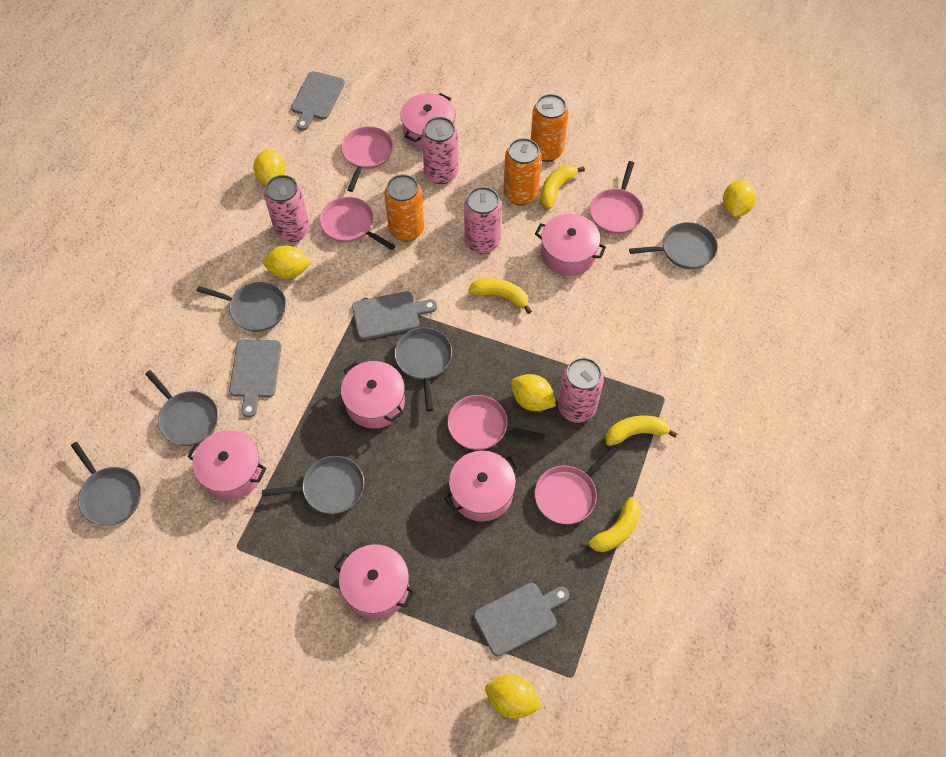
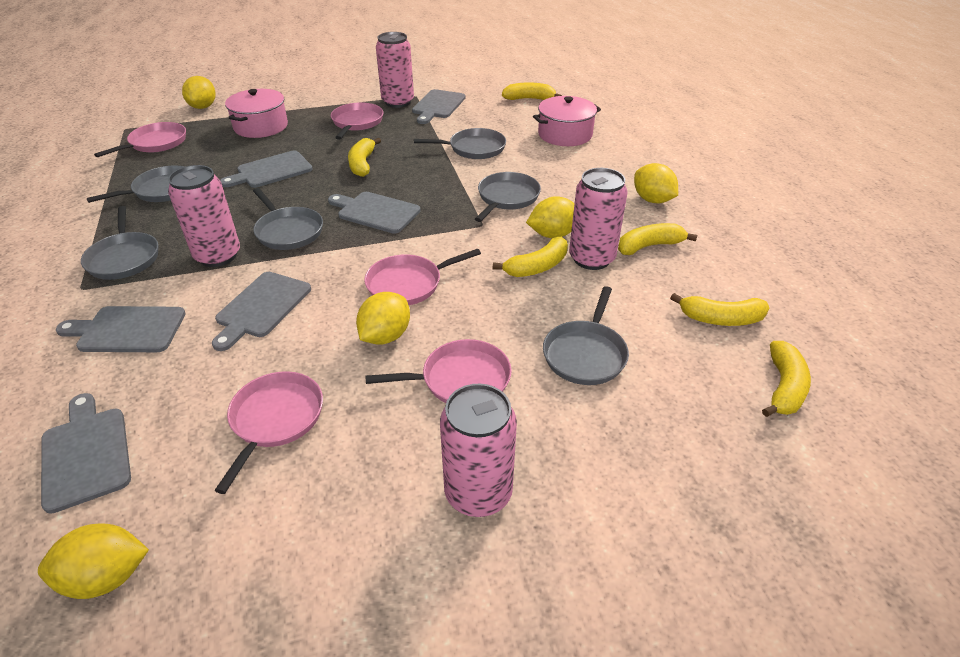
grey cutting board: [229,339,282,418] [291,71,345,131] [352,291,437,340] [474,583,569,657] = 4 -> [41,393,131,514] [56,306,186,352] [212,272,311,351] [220,151,312,188] [328,192,421,234] [412,89,466,124] = 6
orange can: [384,174,424,241] [504,138,542,205] [531,94,568,162] = 3 -> none = 0
pink pot: [188,430,266,500] [335,545,415,619] [341,361,405,429] [400,93,455,150] [444,451,520,522] [535,214,606,276] = 6 -> [225,89,288,138] [533,96,601,146] = 2
yellow banana: [468,278,532,314] [540,165,585,209] [580,497,641,552] [606,416,678,446] = 4 -> [348,138,381,177] [493,237,568,277] [502,82,562,100] [618,223,697,255] [670,293,769,326] [762,341,811,417] = 6

